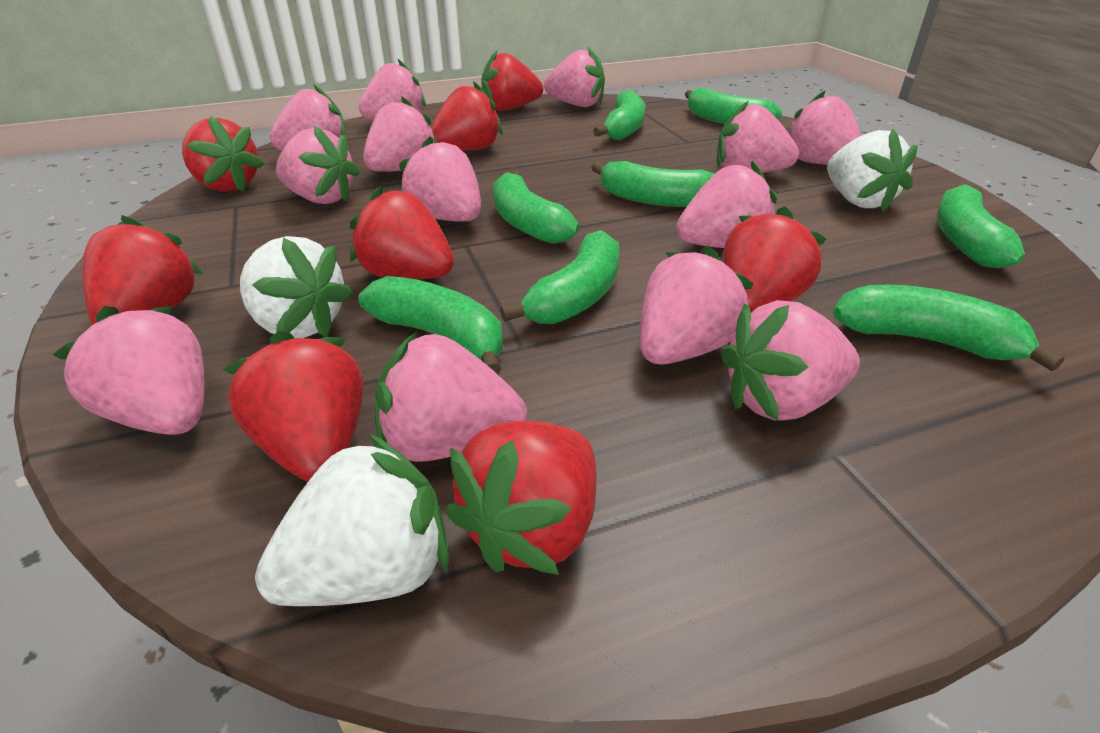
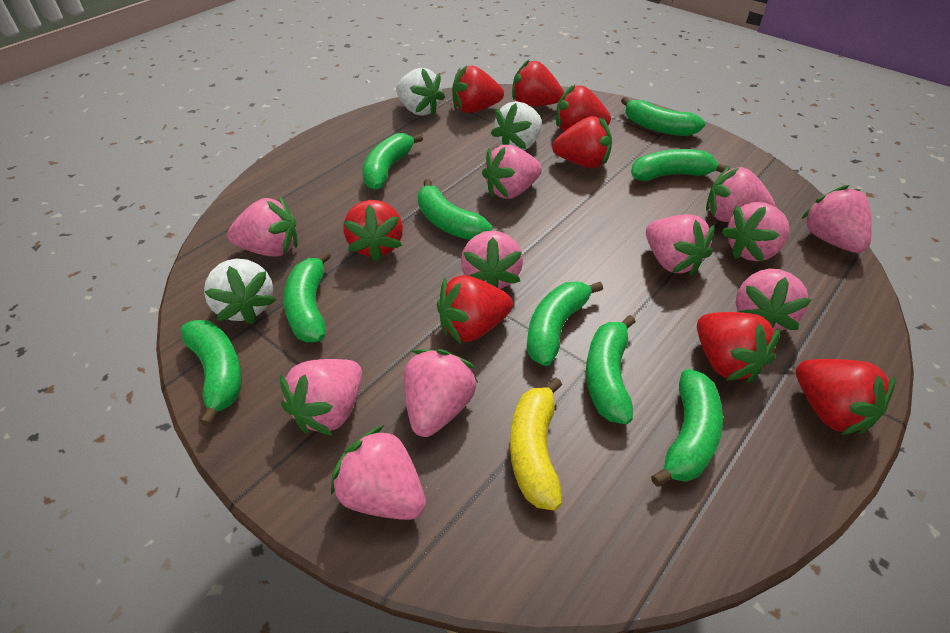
green banana: [358,276,503,374] [493,171,579,244] [500,230,619,324] [591,161,715,207] [593,90,646,140] [685,88,782,124] [833,285,1065,371] [936,184,1025,268] = 8 -> [180,320,242,426] [283,251,331,342] [362,133,423,190] [418,179,492,240] [527,282,603,366] [586,315,636,424] [621,97,705,136] [631,149,728,181] [651,369,723,487] = 9
pink strawberry: [53,306,205,435] [270,84,346,151] [276,126,360,204] [358,58,426,120] [363,97,438,172] [375,332,527,462] [399,136,481,222] [544,47,605,107] [640,246,753,365] [676,161,777,248] [717,101,799,173] [720,300,860,421] [787,91,861,165] = 13 -> [227,197,298,257] [280,359,362,436] [331,425,426,520] [404,349,478,437] [461,230,523,289] [482,145,542,199] [646,214,715,276] [706,165,776,222] [721,202,790,262] [736,269,811,331] [801,185,872,253] = 11
yellow banana: none = 0 -> [510,377,562,511] = 1

